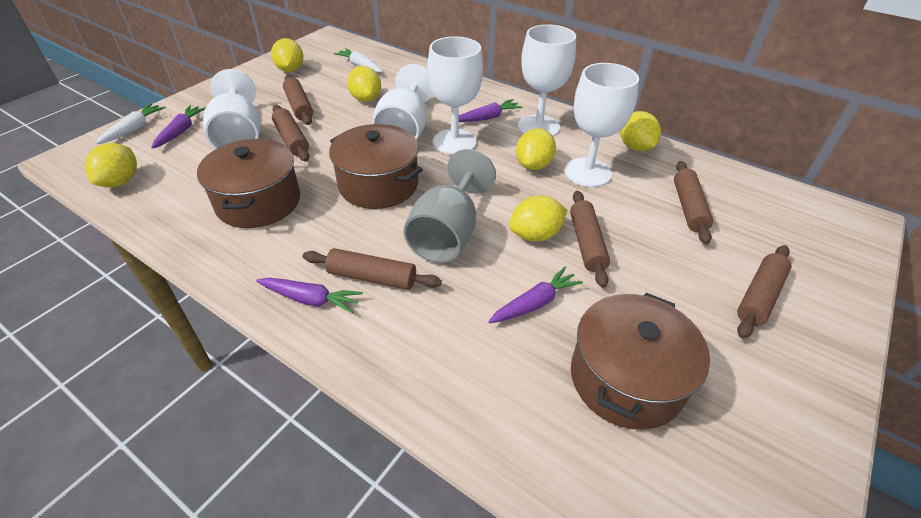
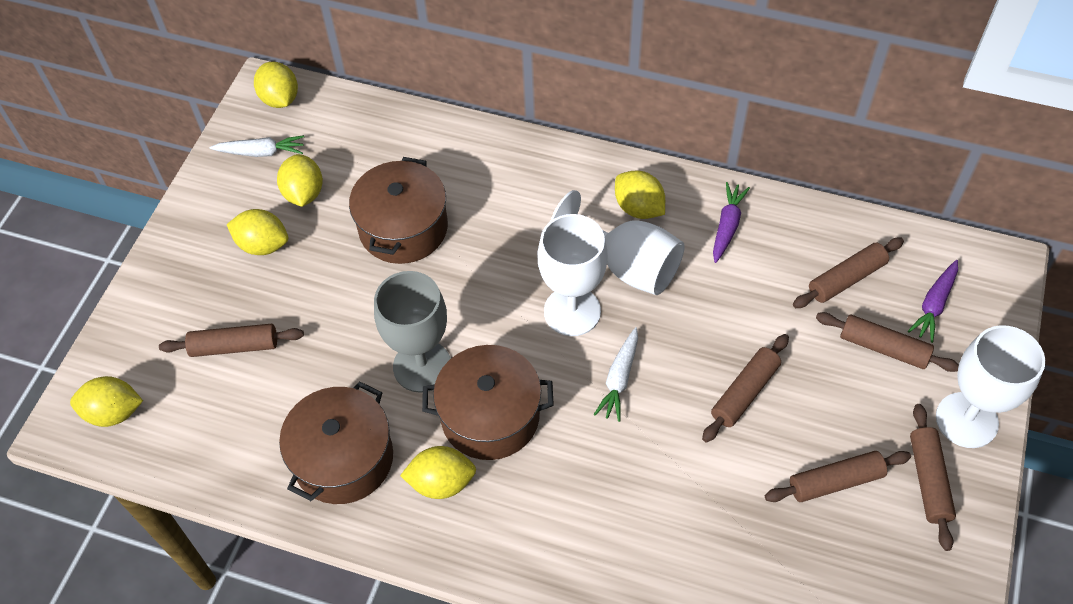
purple carrot: [151,105,206,149] [256,278,363,314] [459,99,523,122] [488,267,583,323] = 4 -> [713,182,750,263] [908,260,958,343] = 2
white goblet: [203,69,261,149] [372,64,433,140] [427,36,483,155] [518,25,576,136] [565,63,639,187] = 5 -> [538,214,608,336] [551,190,685,295] [936,325,1045,448] = 3

